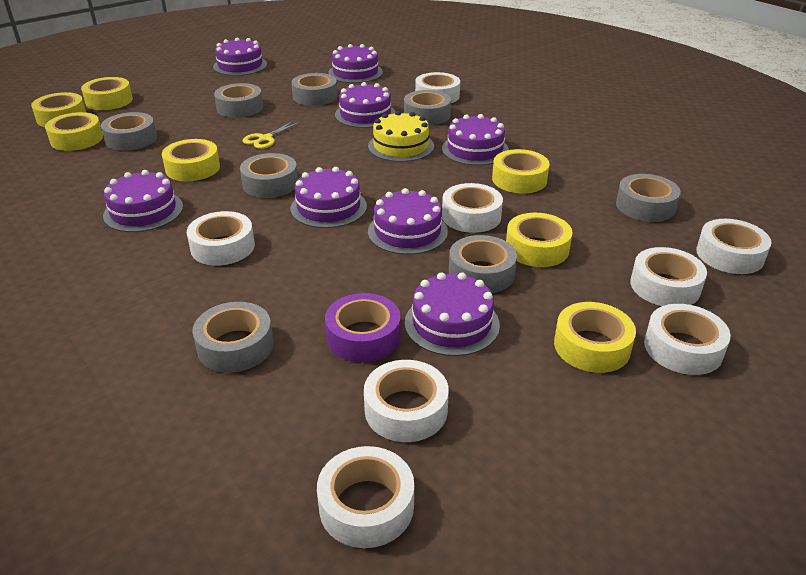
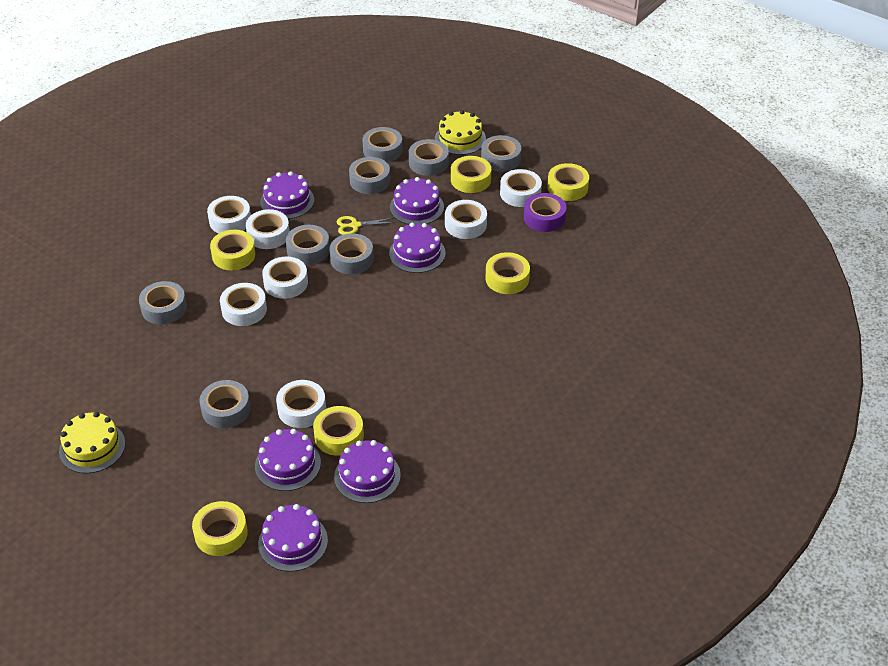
purple cake: [103,170,183,232] [213,37,267,76] [291,167,367,228] [328,44,383,83] [335,82,396,128] [368,188,448,255] [405,272,500,356] [442,114,509,166] = 8 -> [255,429,321,491] [258,504,328,572] [260,171,314,219] [334,440,401,503] [389,223,446,273] [390,177,444,224] = 6
white tape: [187,211,255,266] [317,446,414,548] [364,360,449,442] [415,72,460,103] [442,183,503,233] [630,247,707,306] [644,304,731,375] [696,219,771,274] = 8 -> [207,196,251,233] [220,283,267,326] [246,209,290,249] [262,257,308,299] [276,380,326,428] [445,200,487,239] [500,169,542,207] = 7
yellow cake: [368,111,434,162] = 1 -> [59,412,125,473] [435,110,486,155] = 2
yellow tape: [31,92,86,127] [45,112,103,151] [81,77,133,110] [162,139,220,181] [492,149,550,193] [506,213,572,267] [554,302,636,373] = 7 -> [192,501,248,556] [210,230,255,270] [313,406,364,456] [451,156,491,193] [486,252,530,294] [547,163,589,201] = 6

